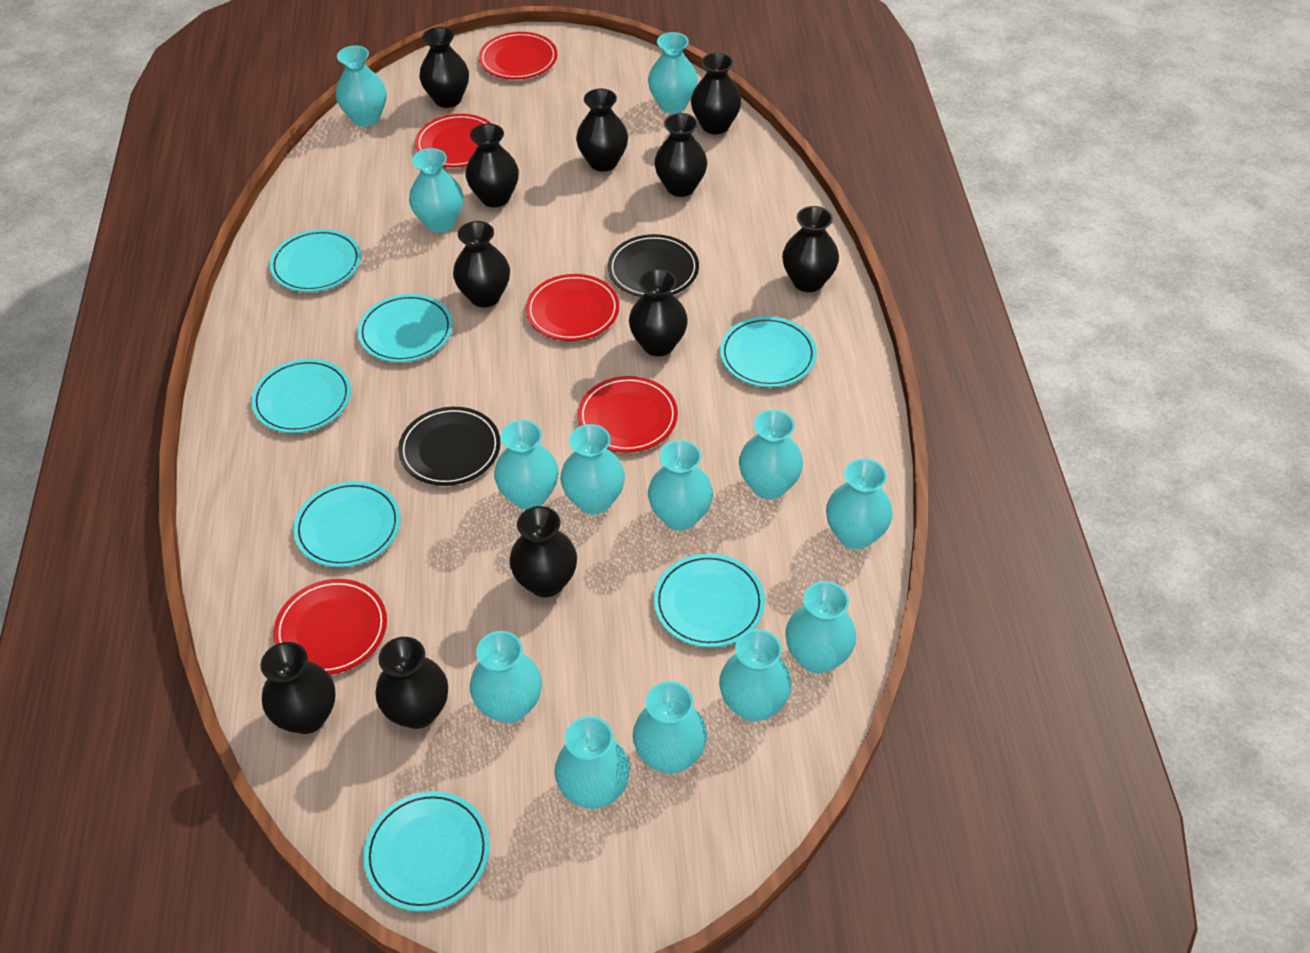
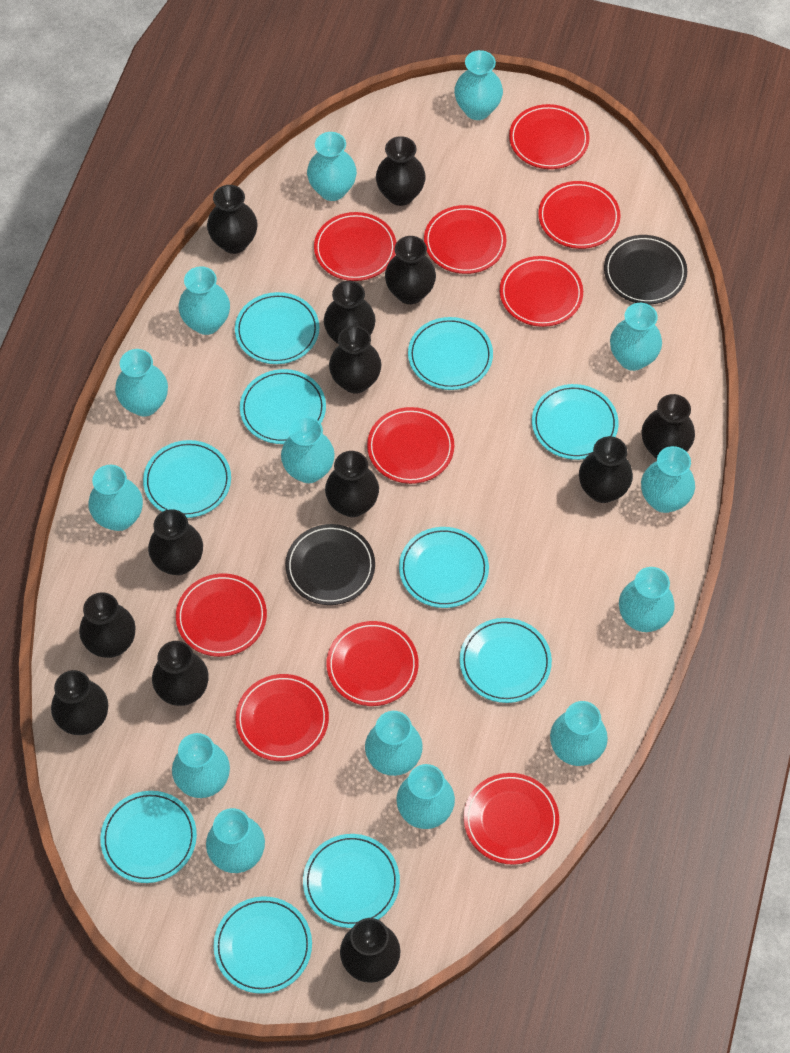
black vase: [261,642,336,734] [375,637,448,729] [419,27,469,108] [453,221,510,307] [466,124,519,207] [509,506,577,597] [576,89,628,172] [629,269,688,356] [654,113,707,197] [691,52,742,134] [782,206,839,292] = 11 -> [51,670,108,735] [79,593,136,658] [148,509,203,575] [152,641,209,706] [207,185,258,254] [324,281,376,344] [325,451,379,517] [329,326,381,394] [340,918,401,983] [376,136,426,206] [385,236,436,304] [579,436,633,503] [642,394,695,459] = 13
red plate: [273,579,387,675] [415,114,492,168] [479,32,558,79] [526,274,619,341] [578,376,678,452] = 5 -> [176,574,267,657] [235,674,329,761] [314,212,396,281] [327,621,419,706] [367,407,454,484] [424,205,507,274] [464,773,559,865] [500,256,583,327] [509,104,590,169] [538,181,621,249] = 10
turquoise plate: [251,359,351,433] [270,229,361,292] [293,481,401,567] [358,294,453,363] [363,791,490,912] [654,553,765,648] [720,316,817,387] = 7 -> [100,791,197,883] [143,440,231,518] [214,896,312,994] [235,292,319,364] [240,369,326,444] [303,834,400,928] [399,527,489,608] [408,317,493,390] [460,618,552,703] [532,384,619,460] = 10
turquoise vase: [336,45,386,127] [409,148,463,233] [470,631,542,723] [494,420,559,510] [554,716,630,809] [560,424,625,514] [633,681,707,774] [648,32,698,113] [648,440,713,531] [719,629,792,722] [739,409,803,500] [785,581,856,673] [826,458,893,550] = 13 -> [88,465,143,531] [115,349,168,416] [172,733,230,798] [178,266,230,335] [206,808,265,873] [281,416,335,483] [307,132,357,201] [365,711,423,776] [396,764,455,829] [454,50,503,120] [550,701,608,766] [610,303,662,371] [619,567,675,632] [641,446,695,513] = 14

